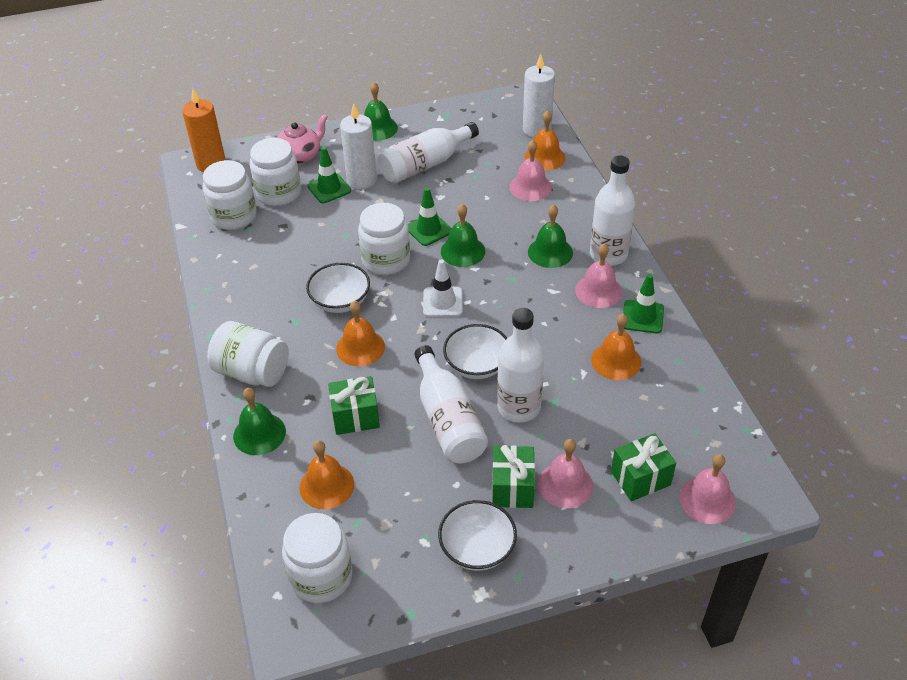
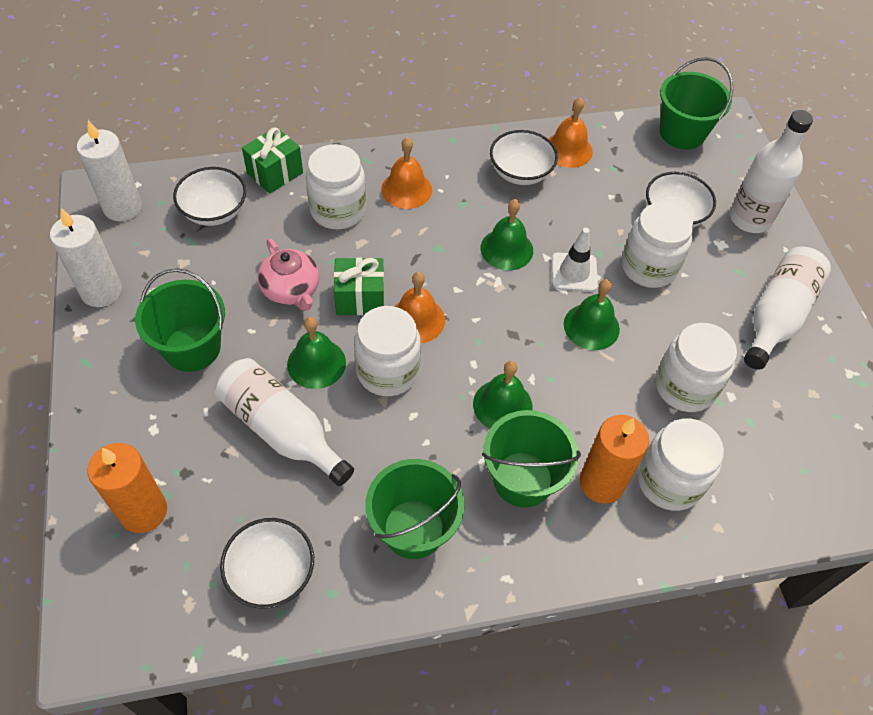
green bucket: none = 0 -> [135,268,225,372] [365,459,464,559] [482,410,581,508] [660,57,733,149] = 4
green gift: [328,376,380,435] [492,445,535,508] [611,433,676,501] = 3 -> [242,127,303,194] [334,257,384,315] = 2
green traffic cone: [307,147,351,203] [408,187,452,246] [623,274,664,333] = 3 -> none = 0
orange bell: [300,440,354,509] [336,301,385,366] [525,110,566,170] [591,314,641,380] = 4 -> [381,137,432,209] [394,272,445,343] [549,97,593,168] = 3
orange candle: [182,89,226,172] = 1 -> [87,443,167,533] [580,415,649,504] = 2
pink bell: [510,140,552,201] [538,439,593,508] [575,243,622,308] [679,454,736,524] = 4 -> none = 0
white bottle: [378,122,479,184] [414,345,488,463] [497,308,544,423] [590,155,635,266] = 4 -> [215,358,354,486] [730,110,813,233] [744,247,831,370] = 3
white bowl: [306,263,370,313] [438,500,517,571] [443,324,507,379] = 3 -> [173,167,246,226] [220,518,314,609] [490,130,558,185] [646,172,716,227] = 4

